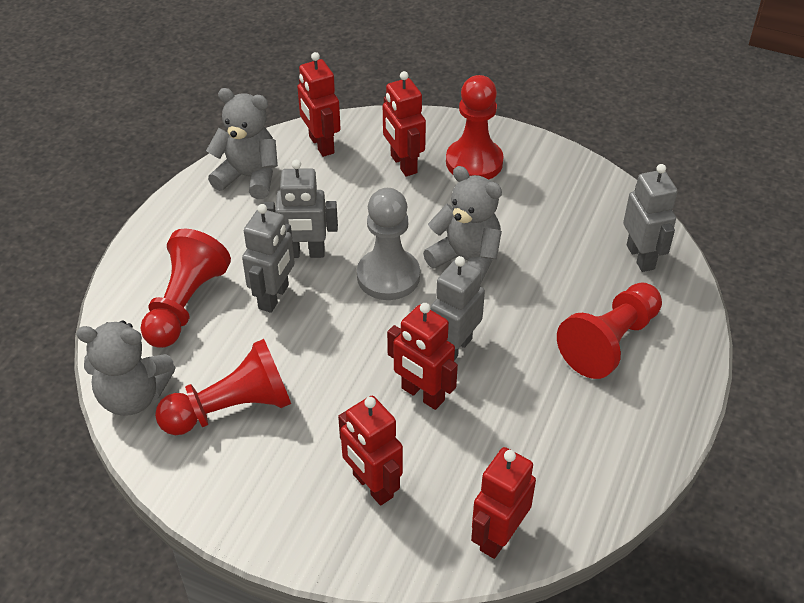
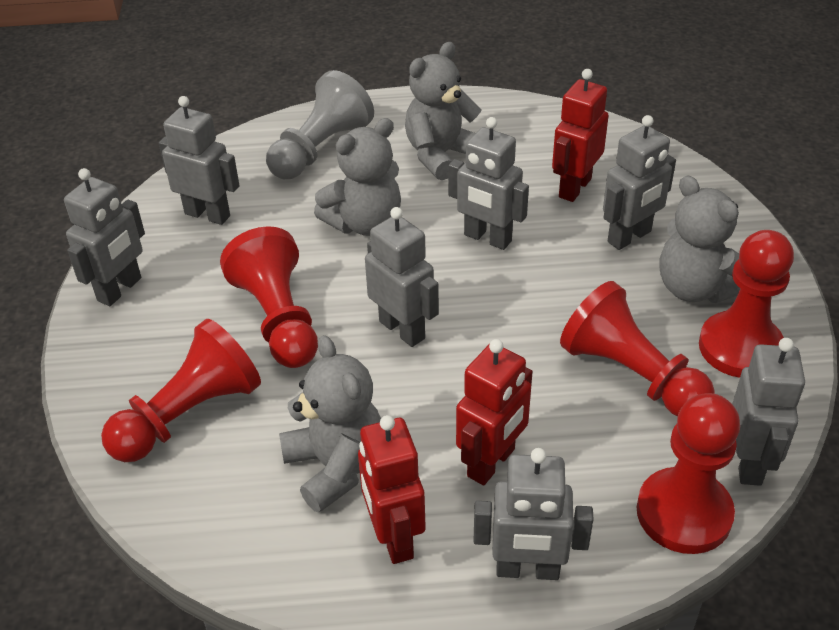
grey robot: [242,204,295,313] [264,160,338,258] [430,256,485,360] [623,164,677,272] = 4 -> [64,168,145,306] [159,96,240,225] [365,207,439,347] [448,117,529,250] [473,448,593,580] [603,115,676,250] [732,338,805,486] = 7
grey teddy bear: [76,321,176,416] [206,88,278,199] [423,166,502,285] = 3 -> [279,335,381,513] [314,118,401,236] [405,42,482,180] [660,175,740,303] = 4
red pawn: [141,229,231,348] [155,339,291,435] [446,75,504,180] [557,282,662,379] = 4 -> [101,319,261,462] [220,226,318,368] [560,281,715,416] [637,393,740,554] [699,230,794,378] = 5
red robot: [297,52,341,157] [338,396,403,505] [383,71,426,177] [387,303,458,410] [471,447,536,559] = 5 -> [358,415,426,564] [456,339,532,485] [552,69,609,202] = 3

